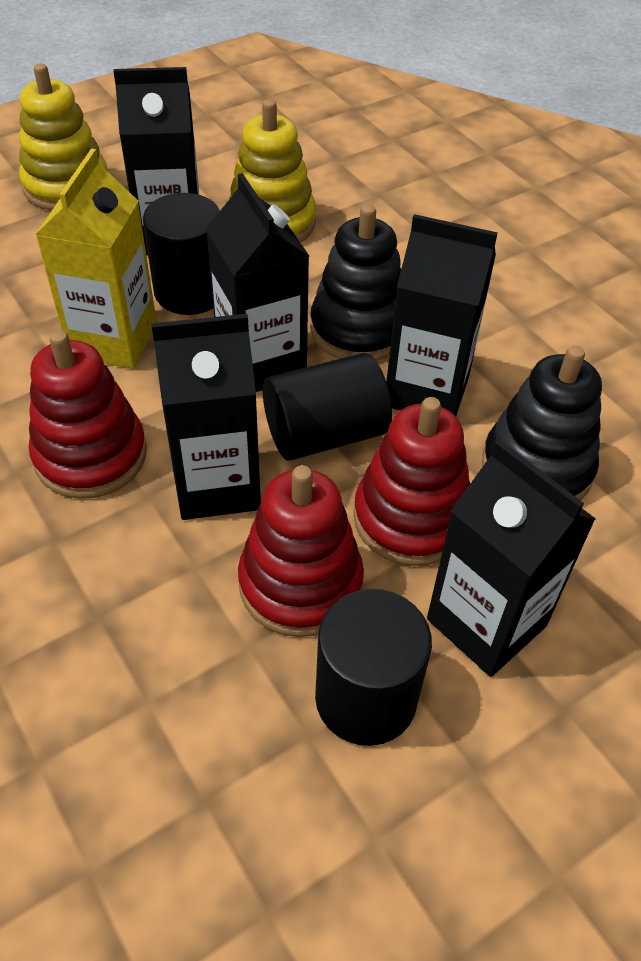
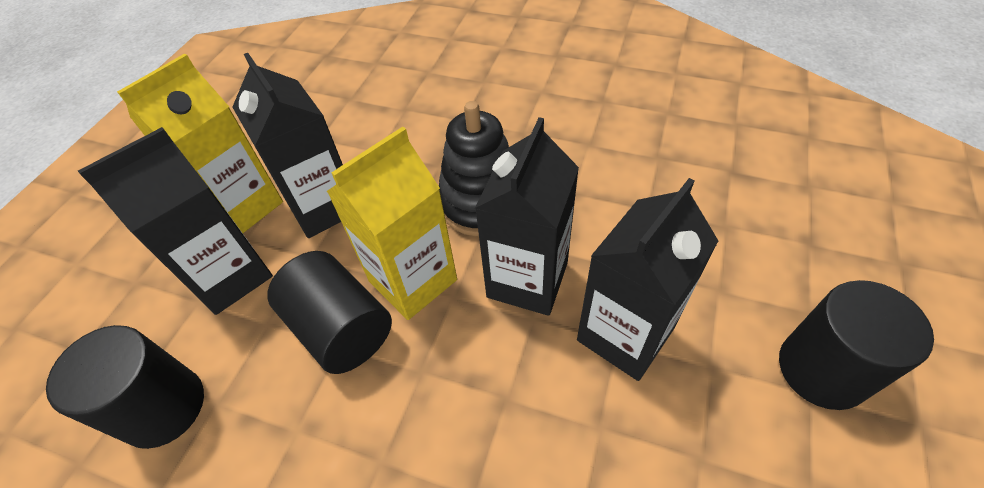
black carton: [113,67,199,255] [151,314,261,520] [206,173,309,392] [386,214,498,416] [427,439,596,677] = 5 -> [78,127,273,315] [232,53,343,238] [475,117,579,316] [577,178,718,381] = 4
black stacking toy: [310,204,401,361] [482,345,602,501] = 2 -> [439,101,509,236] = 1
red stacking toy: [29,330,147,499] [238,465,364,637] [353,397,470,566] = 3 -> none = 0
yellow carton: [35,149,157,369] = 1 -> [117,53,283,233] [327,127,457,320] = 2
yellow stacking toy: [19,63,107,211] [228,99,316,242] = 2 -> none = 0

